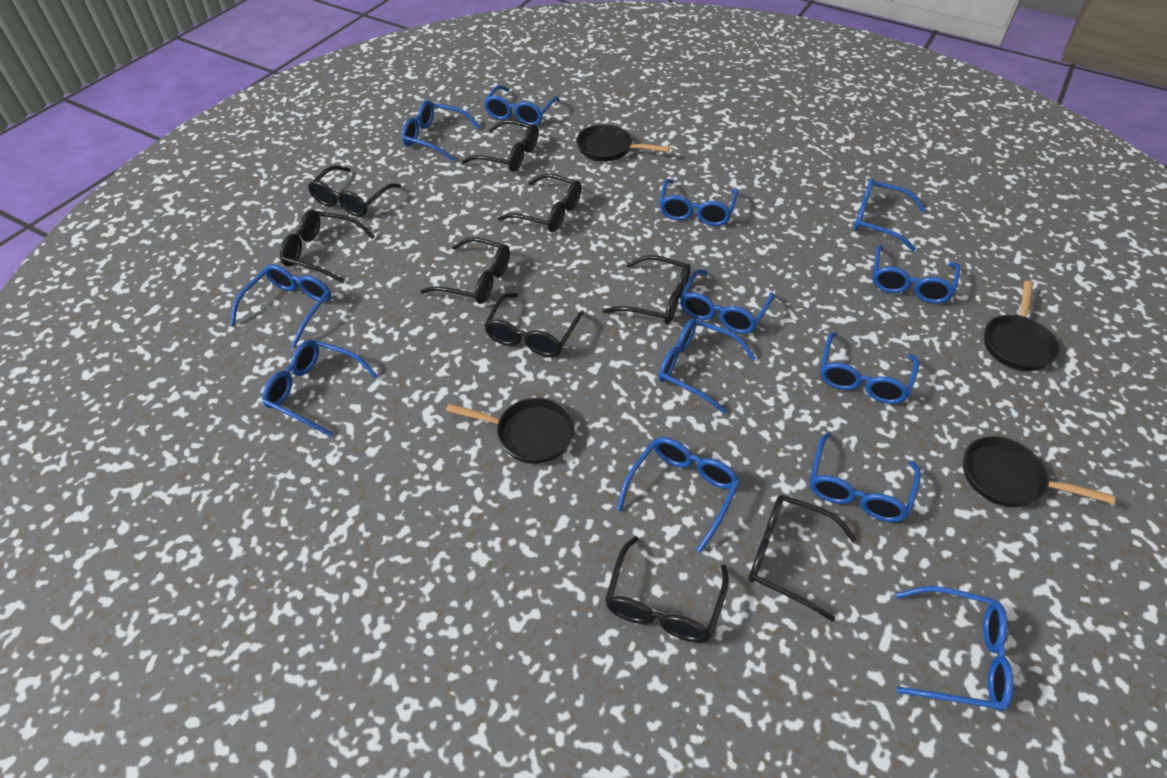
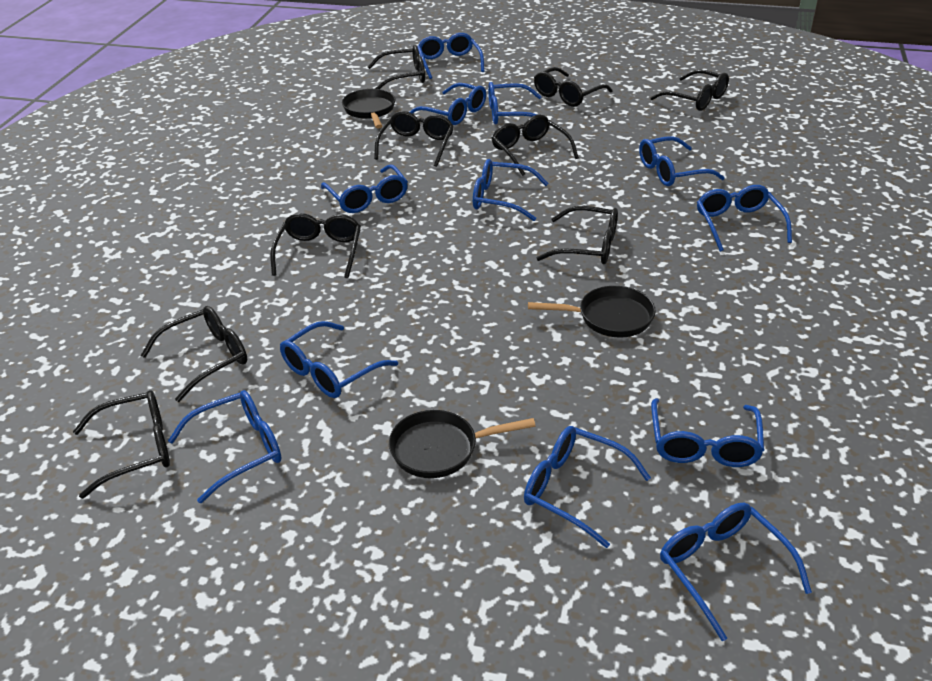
black pan: [446,398,575,464] [576,124,670,162] [963,436,1115,507] [984,281,1060,371] = 4 -> [342,89,395,128] [389,410,536,478] [528,286,656,338] = 3
blue glasses: [230,264,331,348] [262,340,378,437] [402,100,480,161] [484,85,560,125] [616,437,740,553] [658,318,756,414] [659,179,738,226] [680,269,774,334] [810,432,921,522] [820,332,919,404] [854,179,925,251] [873,245,960,304] [895,586,1014,711] = 13 -> [168,390,281,503] [280,321,398,398] [321,165,408,213] [410,83,486,125] [417,33,484,79] [473,159,549,221] [488,82,542,124] [524,426,651,548] [639,136,725,186] [651,398,764,467] [660,503,812,641] [697,185,792,252] = 12

